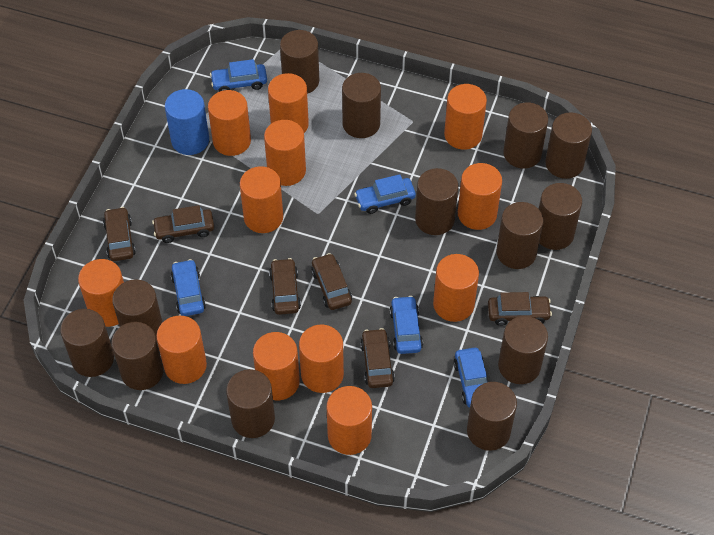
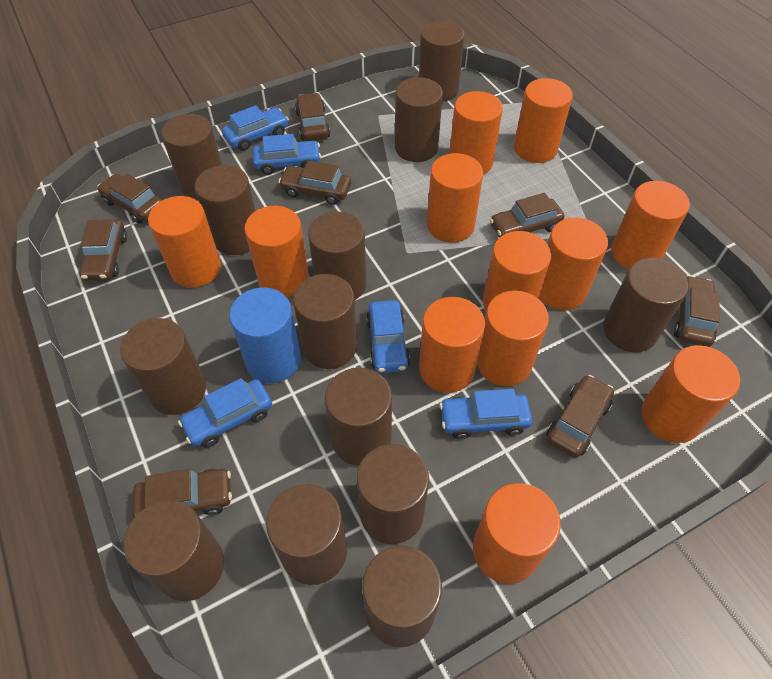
brown car: [103,207,136,261] [152,205,214,243] [269,258,301,315] [311,253,352,310] [360,328,395,388] [488,292,552,326] = 6 -> [79,219,127,281] [97,174,162,224] [132,469,232,518] [278,160,351,205] [295,93,330,141] [490,193,565,238] [547,375,614,458] [674,275,720,347] = 8

